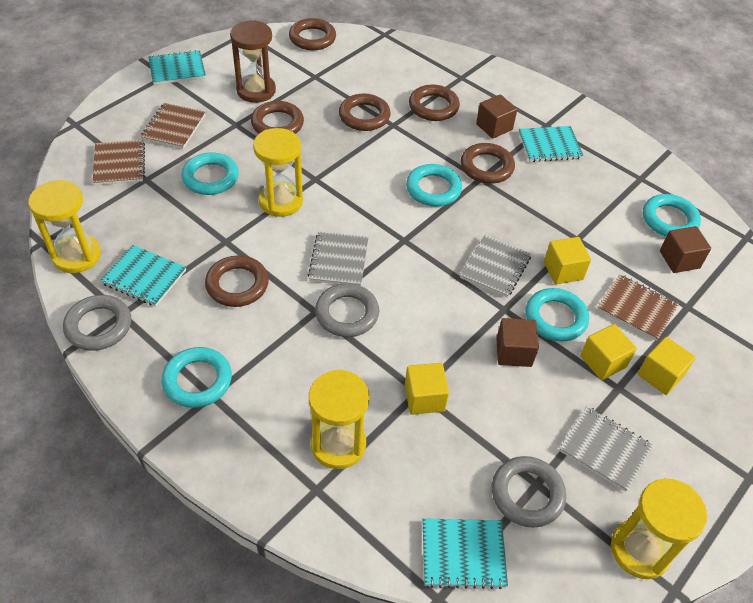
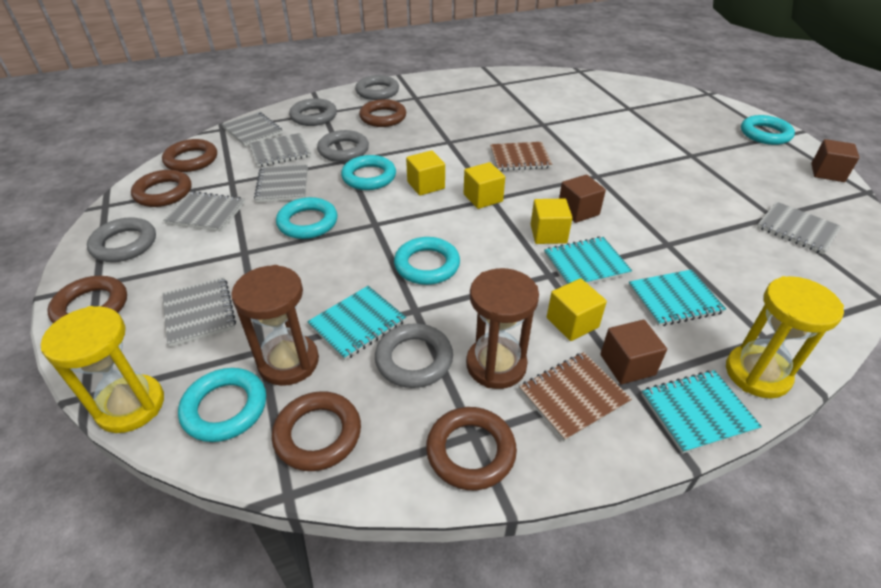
brown hourglass: [230,20,276,103] = 1 -> [231,265,319,386] [466,268,539,389] = 2
brown notebook: [93,140,145,185] [140,103,205,149] [597,274,679,341] = 3 -> [490,142,553,171] [519,352,632,442] = 2
grey notebook: [308,231,368,286] [460,235,531,298] [559,406,653,492] = 3 -> [162,277,236,347] [163,191,245,232] [222,112,283,147] [249,133,311,167] [254,164,308,203] [757,202,842,255] = 6
grey ring: [63,295,131,351] [315,283,379,337] [492,456,566,528] = 3 -> [87,217,156,262] [289,98,337,126] [317,130,369,162] [355,75,399,100] [375,323,453,388] = 5
yellow hourglass: [28,180,101,273] [253,128,303,217] [309,369,369,469] [611,479,707,579] = 4 -> [41,306,164,433] [726,276,844,398] = 2

